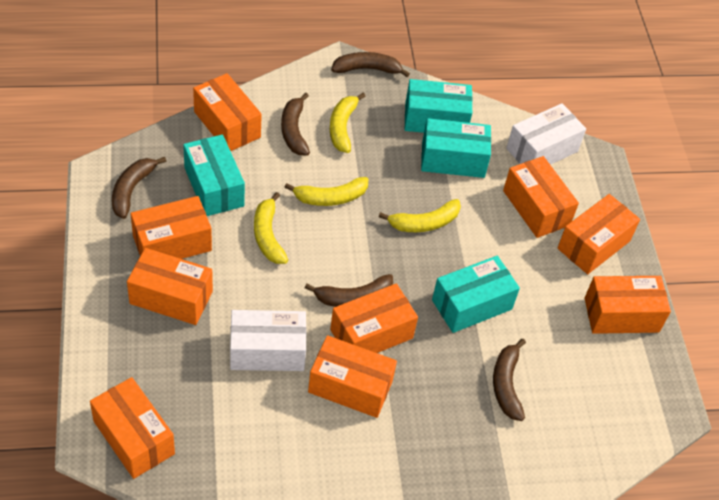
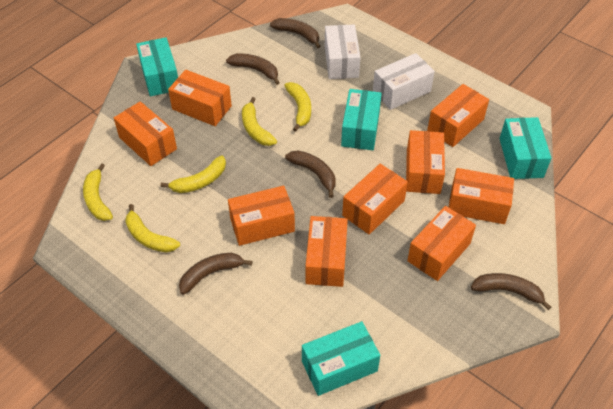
yellow banana: [254,192,288,264] [284,177,368,206] [330,93,366,153] [379,199,461,232] = 4 -> [83,163,113,221] [125,204,180,252] [161,156,226,193] [242,97,277,146] [284,82,311,132] = 5

